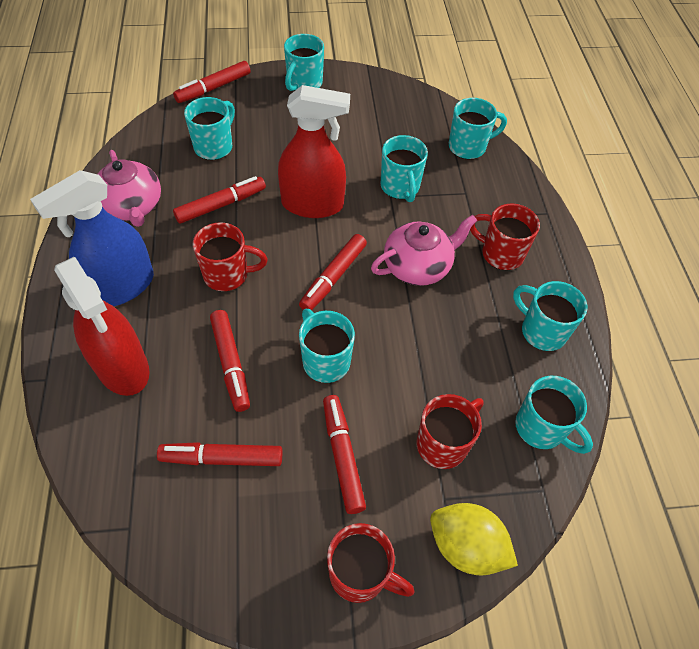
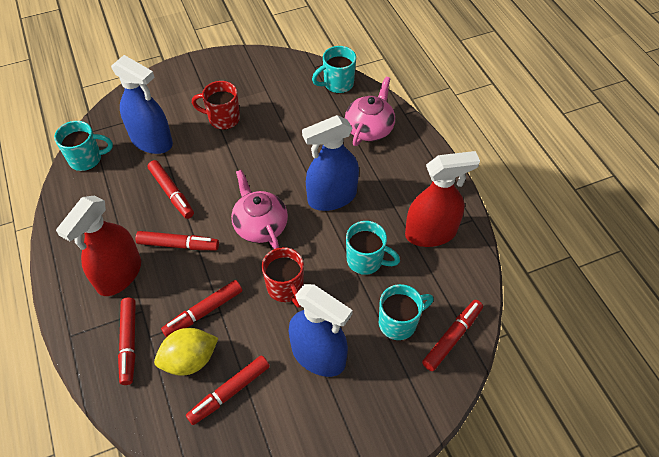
blue spray bottle: [30,170,154,306] = 1 -> [111,55,173,154] [289,284,353,377] [302,115,359,211] = 3
red mug: [193,222,268,291] [327,523,414,603] [417,394,484,469] [470,204,540,270] = 4 -> [192,81,240,130] [262,247,304,308] = 2
turquoise mug: [184,97,235,160] [284,34,324,91] [299,309,355,383] [380,135,428,202] [449,98,507,159] [513,281,587,351] [515,376,593,454] = 7 -> [54,121,113,171] [312,46,356,93] [346,221,400,275] [379,284,434,340] = 4

